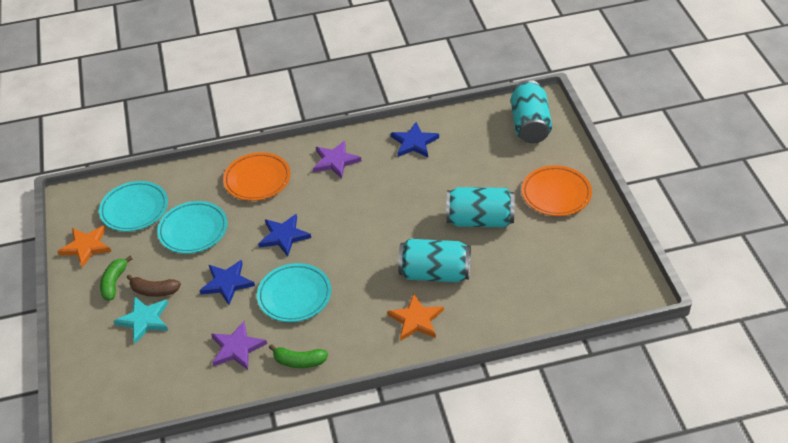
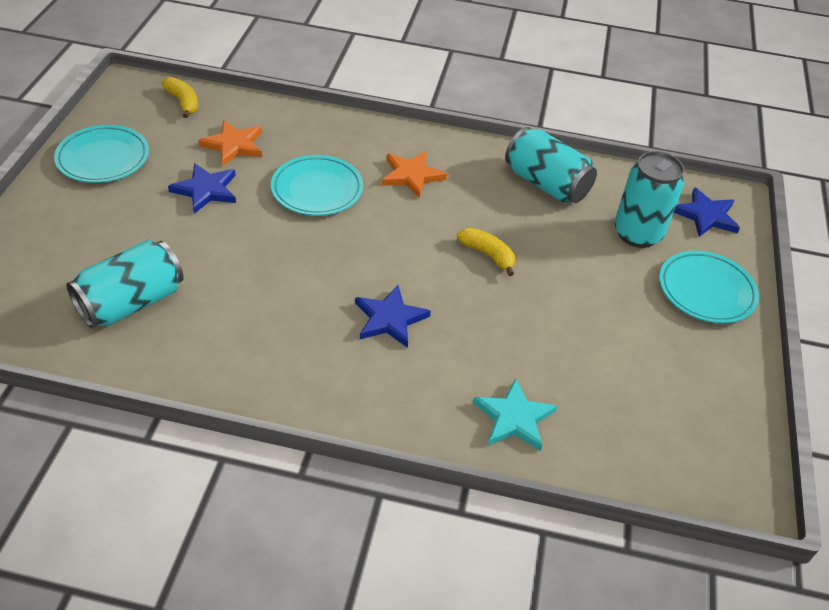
brown banana: [127,274,181,297] = 1 -> none = 0
green banana: [100,256,132,300] [269,344,328,368] = 2 -> none = 0
orange plate: [223,152,291,201] [522,165,592,216] = 2 -> none = 0
purple star: [211,321,267,370] [313,141,361,179] = 2 -> none = 0
yellow banana: none = 0 -> [161,77,198,118] [457,228,515,276] = 2

